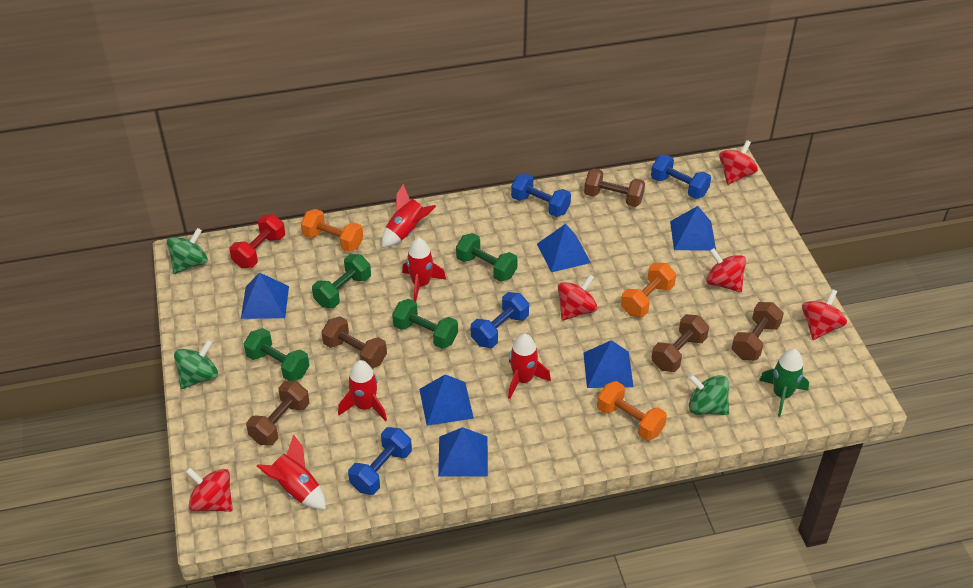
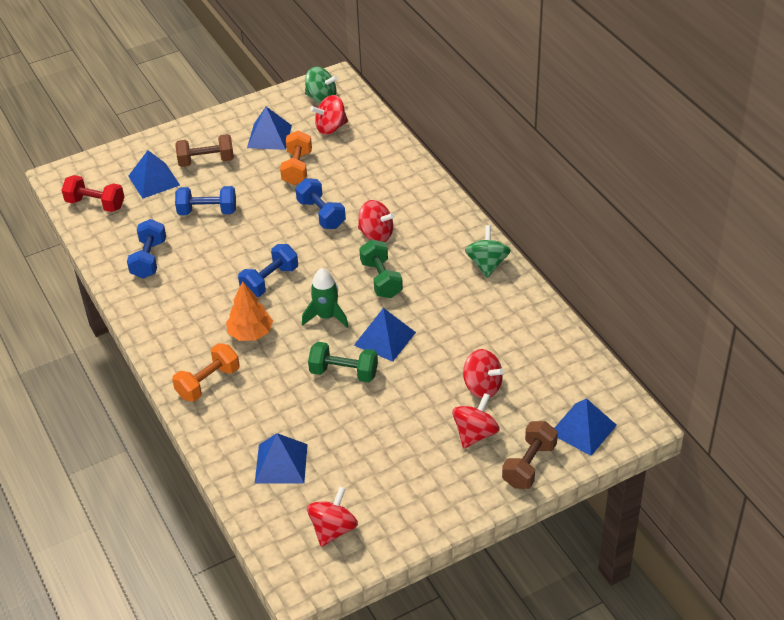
blue pyramid: [241,272,289,319] [419,374,474,426] [438,427,488,477] [537,224,591,272] [583,340,634,388] [670,206,716,250] = 6 -> [128,150,180,199] [247,107,292,150] [255,433,308,484] [354,308,416,362] [554,398,617,456] = 5
brown dumbbell: [246,381,310,446] [321,316,387,368] [584,169,645,207] [651,314,709,372] [731,302,784,360] = 5 -> [175,134,234,167] [502,421,558,489] = 2
green dumbbell: [244,328,310,381] [312,254,371,308] [392,299,458,349] [456,233,518,282] = 4 -> [308,342,378,383] [359,239,403,298] = 2
green spinning top: [167,228,208,274] [174,340,218,389] [688,374,729,415] = 3 -> [305,67,338,103] [465,225,511,278] = 2
orange dumbbell: [301,209,363,252] [597,381,667,441] [621,262,676,317] = 3 -> [172,343,240,402] [280,130,312,185] = 2
orange tree: none = 0 -> [226,281,273,341] = 1
red rocket: [257,434,326,510] [338,360,387,421] [382,184,436,248] [402,238,446,302] [508,334,551,399] = 5 -> none = 0

